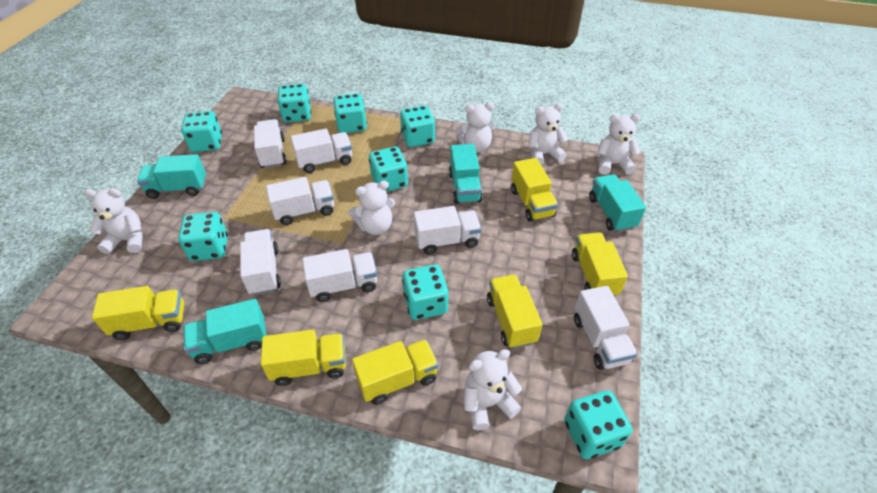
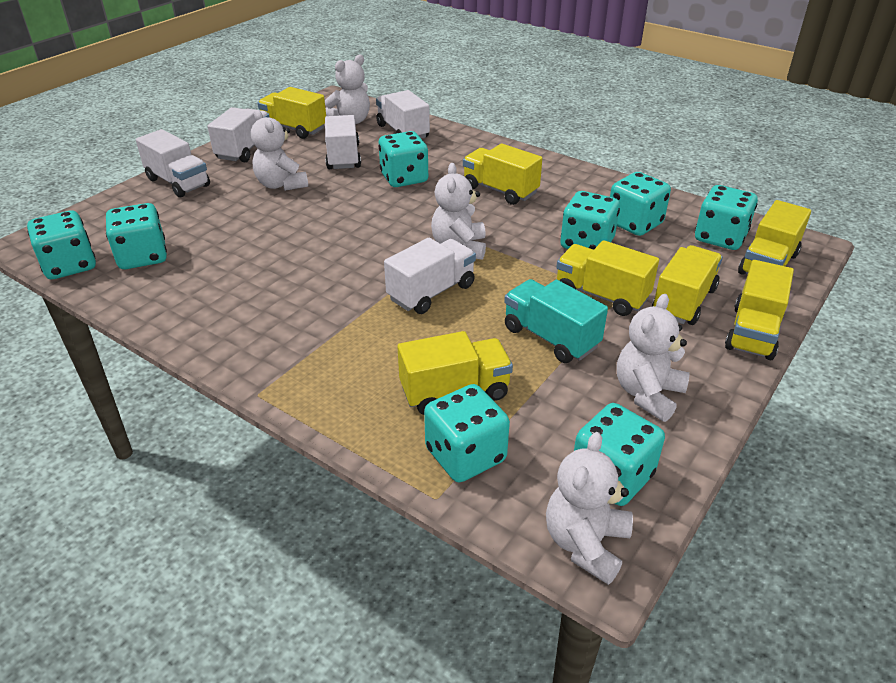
turquoise truck: [137,154,206,199] [183,299,266,364] [449,144,483,204] [589,174,646,232] = 4 -> [504,279,608,363] = 1
white teddy bear: [84,188,143,254] [349,181,395,235] [455,102,495,153] [464,349,522,430] [529,103,568,165] [597,114,641,175] = 6 -> [251,110,308,191] [325,55,370,124] [431,163,486,260] [546,432,633,585] [617,294,690,422] = 5
white truck: [240,229,281,295] [254,119,287,169] [266,177,334,225] [291,129,352,173] [302,249,377,302] [413,206,481,254] [574,286,638,370] = 7 -> [136,129,210,198] [207,107,270,162] [325,115,361,169] [376,90,430,139] [384,238,476,314] = 5
yellow truck: [92,286,184,340] [261,330,346,386] [352,339,438,405] [487,274,543,349] [511,158,558,222] [572,233,628,297] = 6 -> [257,87,326,139] [398,331,513,415] [463,143,542,205] [556,240,659,316] [652,245,723,325] [725,260,794,360] [738,200,811,275] = 7

